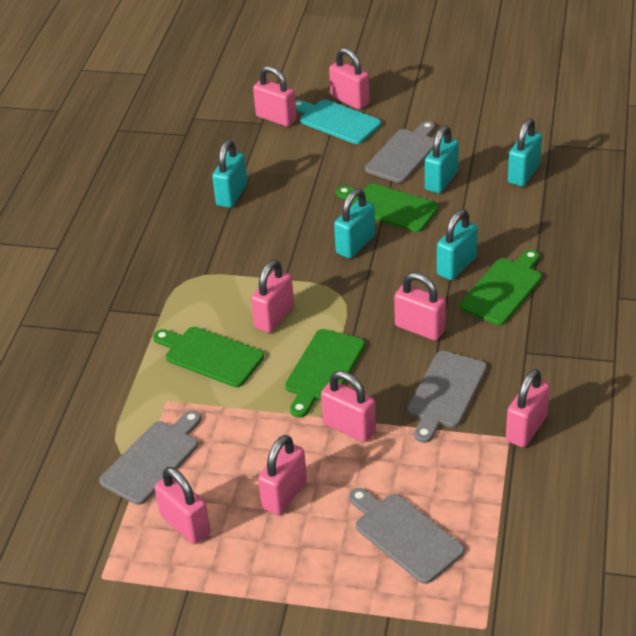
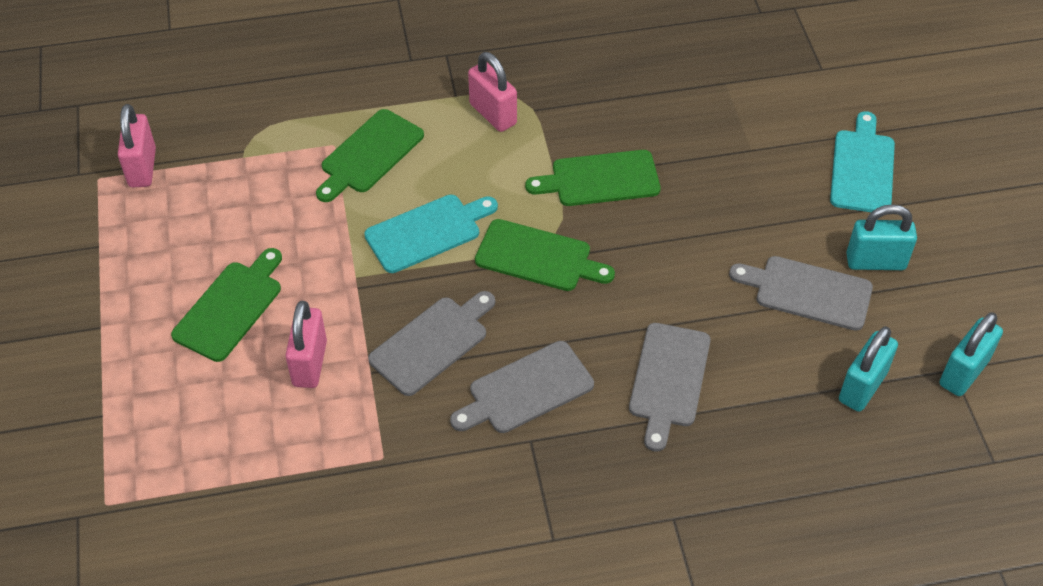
pink padlock: [154,467,210,544] [251,260,294,333] [253,66,297,127] [258,435,307,515] [321,371,376,442] [329,48,370,110] [394,272,446,341] [506,369,550,447] = 8 -> [118,104,156,187] [285,301,327,388] [468,52,517,132] = 3
turquoise cutting board: [295,99,381,144] = 1 -> [364,195,498,273] [830,111,895,212] = 2
turquoise padlock: [212,140,247,208] [334,189,375,258] [425,125,459,194] [437,209,478,280] [508,118,542,187] = 5 -> [839,326,898,412] [846,204,917,270] [940,312,1003,396] = 3

